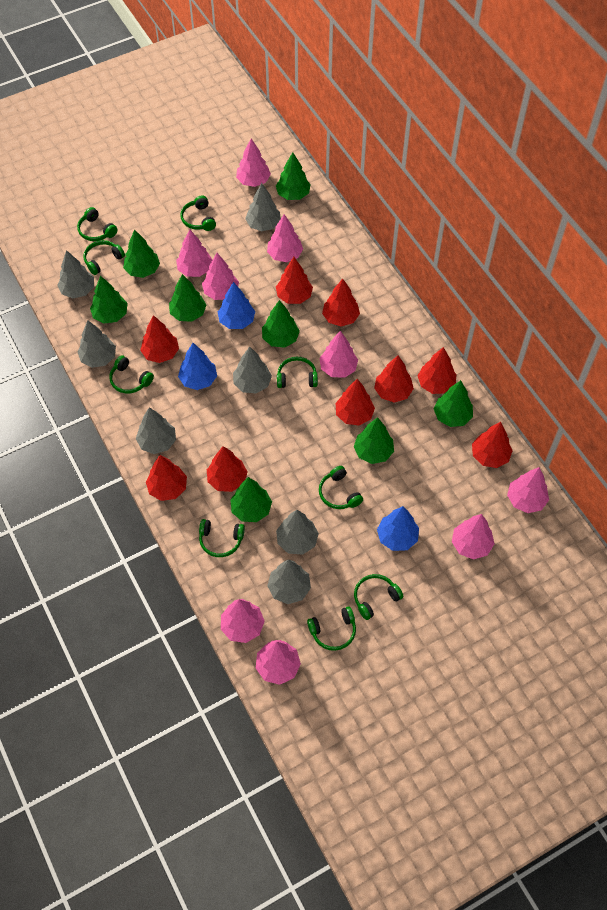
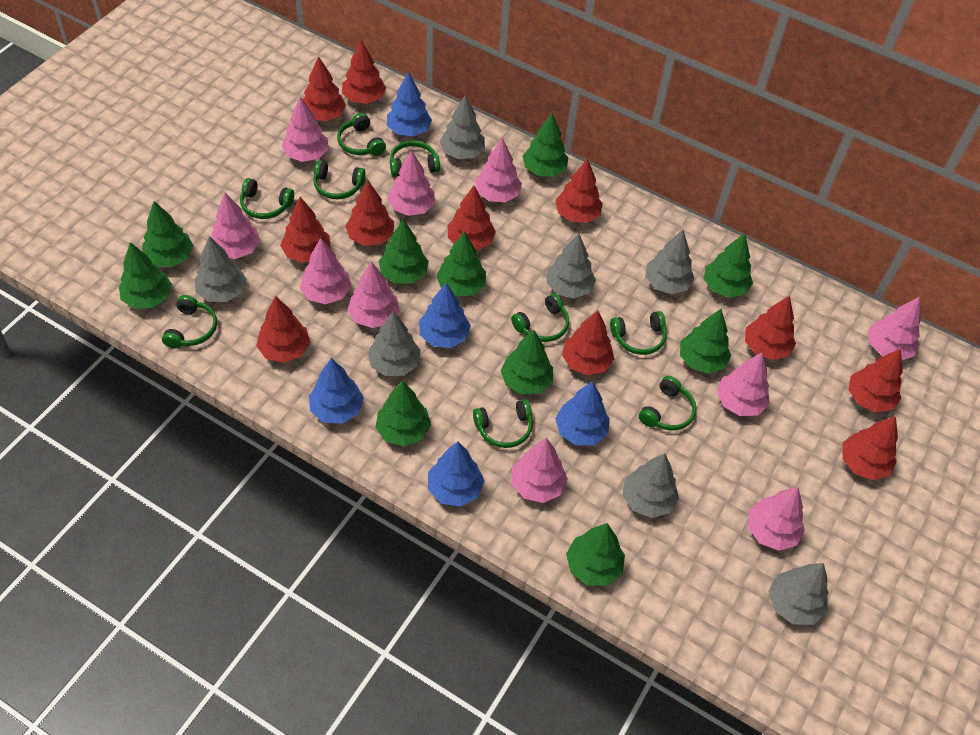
blue tree: [178,343,217,390] [218,282,255,329] [377,506,419,551] = 3 -> [309,358,364,424] [387,72,432,136] [419,283,471,348] [428,442,484,507] [555,381,610,445] = 5
green tree: [90,276,128,324] [123,229,160,278] [169,274,206,322] [230,477,272,522] [262,300,300,348] [276,152,311,200] [354,417,394,464] [434,380,473,427] = 8 -> [119,242,172,309] [143,201,194,267] [375,380,431,446] [378,219,429,284] [436,231,486,296] [500,330,553,395] [522,113,568,177] [566,523,625,586] [680,309,731,374] [704,233,753,298] = 10
pink tree: [176,229,212,277] [202,253,239,300] [221,599,265,643] [236,139,271,187] [256,640,301,685] [267,214,303,262] [319,331,358,378] [452,514,494,560] [507,467,549,513] = 9 -> [211,193,260,259] [282,97,328,162] [300,238,351,304] [348,262,400,328] [387,150,435,216] [475,138,522,202] [512,438,568,503] [717,352,770,416] [748,487,805,551] [869,297,921,360] = 10
red tree: [140,315,179,363] [146,455,187,501] [207,446,248,492] [276,257,313,304] [322,279,360,327] [336,379,375,426] [374,355,414,403] [418,347,456,394] [472,422,513,468] = 9 -> [256,296,310,363] [280,197,331,263] [303,56,346,121] [342,40,386,104] [345,181,394,246] [448,186,496,250] [555,158,603,223] [562,310,614,375] [745,295,796,360] [842,416,898,480] [848,348,903,412] = 11

